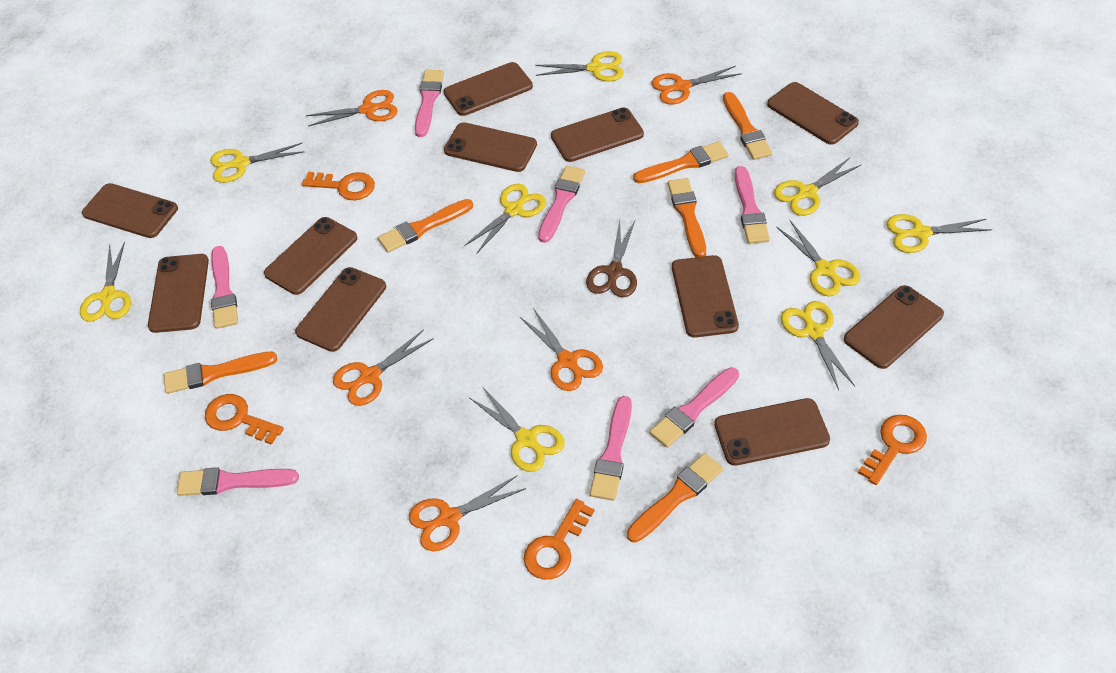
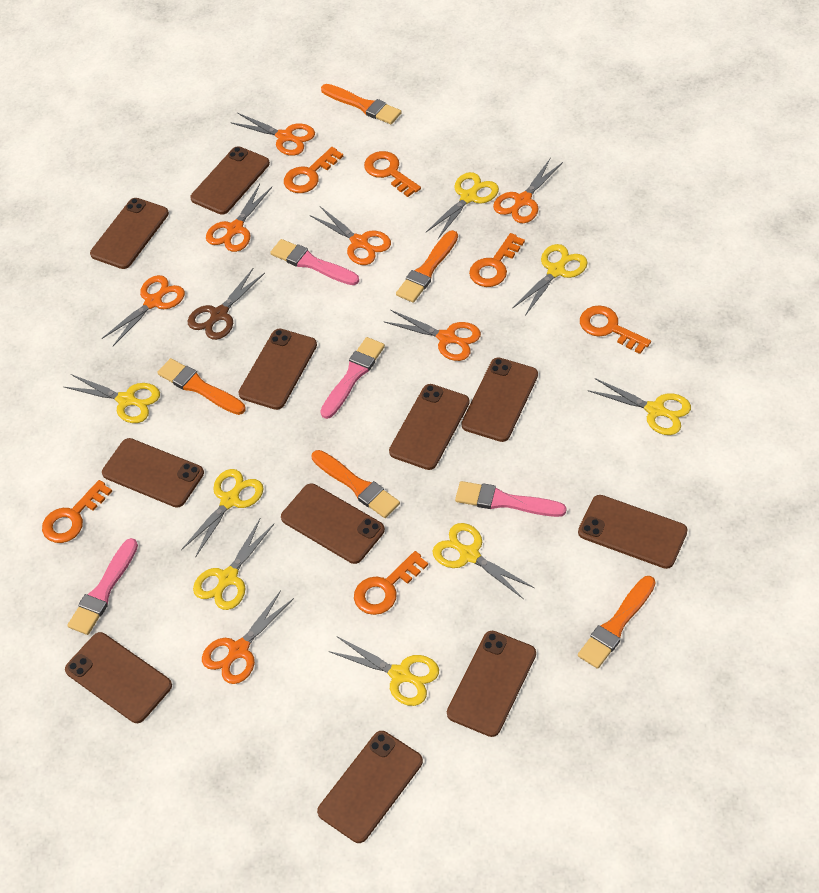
orange brush: [164,352,277,394] [378,199,473,252] [627,453,723,543] [633,141,729,183] [668,178,706,257] [723,92,772,160] = 6 -> [157,358,246,415] [312,450,400,518] [321,84,402,124] [396,230,458,303] [578,576,656,669] = 5
orange key: [205,394,284,445] [302,172,375,200] [524,499,594,580] [858,415,927,485] = 4 -> [42,480,112,543] [284,147,343,193] [354,551,428,615] [364,151,421,197] [469,233,525,287] [580,305,651,354] = 6
orange scissors: [306,90,398,126] [333,329,434,406] [409,475,526,551] [520,308,603,391] [651,66,742,104] = 5 -> [102,275,185,346] [202,590,294,684] [206,184,272,252] [230,113,315,156] [310,206,391,265] [384,310,481,361] [493,158,563,223] = 7
pink brush: [177,468,299,496] [211,246,238,329] [415,70,444,137] [538,166,585,243] [590,396,632,501] [649,367,739,448] [734,166,770,244] = 7 -> [67,538,138,635] [270,239,359,285] [320,337,385,419] [455,481,566,517] = 4
yellow scissors: [80,241,131,322] [210,143,304,183] [464,184,546,254] [470,388,565,472] [535,51,624,82] [774,158,861,216] [777,220,860,296] [781,301,855,390] [886,214,993,253] = 9 -> [64,374,160,423] [181,469,263,558] [193,518,274,610] [328,637,439,706] [426,172,499,239] [433,523,534,599] [512,244,588,316] [588,378,691,435] = 8

